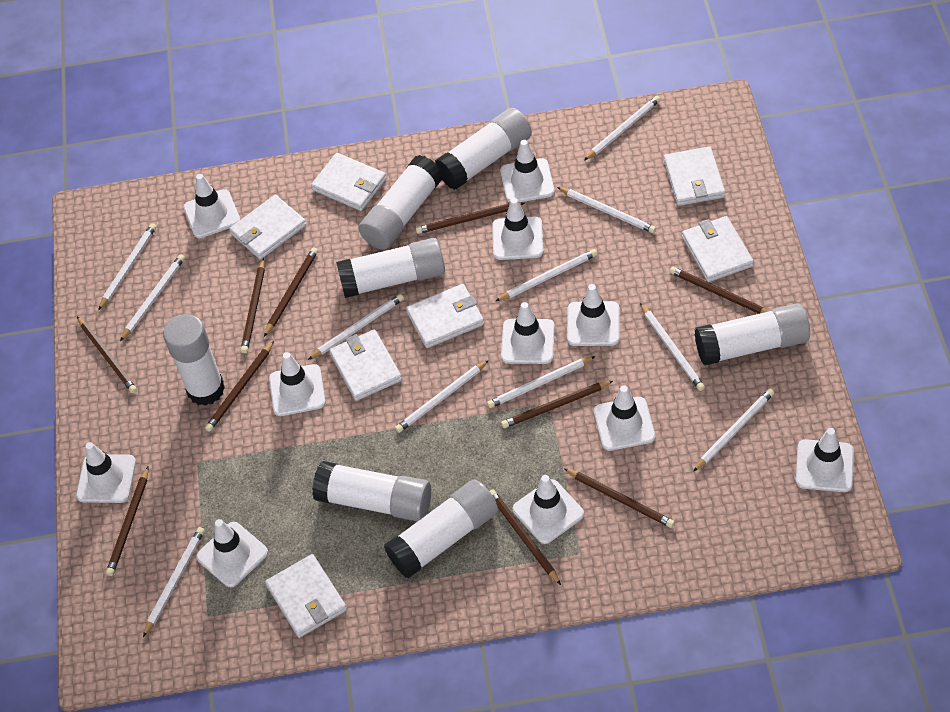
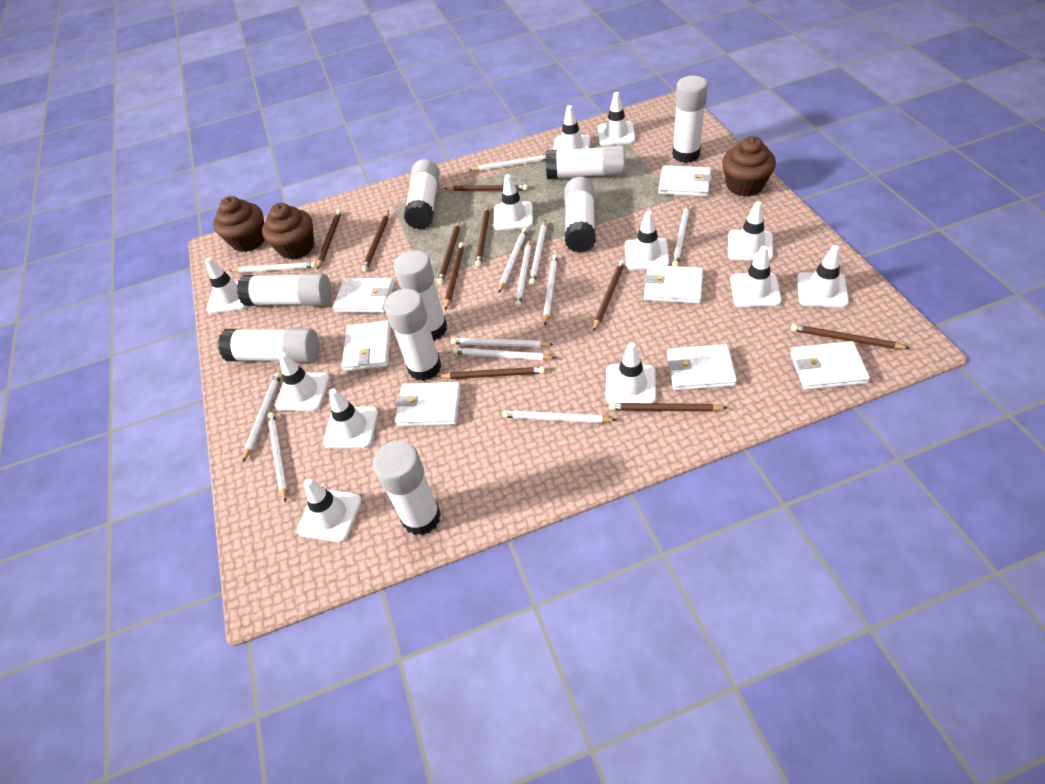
brown cupcake: none = 0 -> [213,196,265,252] [262,203,314,260] [722,136,776,196] = 3
white glue stick: [163,314,225,406] [312,461,431,522] [336,238,445,298] [359,155,443,250] [384,479,498,579] [435,108,532,190] [695,303,810,366] = 7 -> [218,328,320,363] [237,273,331,306] [373,441,441,535] [384,289,441,381] [393,250,447,341] [404,159,440,230] [546,145,625,179] [565,177,596,253] [672,76,708,163] = 9
white pencil: [98,223,157,310] [120,254,185,341] [143,527,205,637] [308,294,404,360] [395,360,489,433] [487,356,596,408] [496,249,597,301] [557,187,656,233] [584,96,661,161] [640,303,705,391] [693,389,774,472] = 11 -> [229,262,316,273] [243,372,281,462] [268,412,287,503] [451,338,554,347] [452,348,556,360] [469,155,546,171] [498,228,528,292] [502,410,616,423] [515,239,531,307] [529,220,547,285] [543,254,558,325] [672,204,689,266] = 12
white traffic cone: [76,442,136,503] [183,174,240,238] [196,519,268,587] [269,352,326,416] [492,198,543,260] [500,140,555,203] [501,302,555,364] [512,475,584,544] [567,284,620,346] [594,385,655,451] [796,428,854,492] = 11 -> [205,258,247,314] [275,353,330,411] [297,479,362,543] [323,389,378,449] [493,174,533,230] [553,105,590,150] [598,92,636,146] [605,343,656,404] [625,211,669,270] [728,201,773,261] [730,246,782,307] [797,245,849,308] = 12

